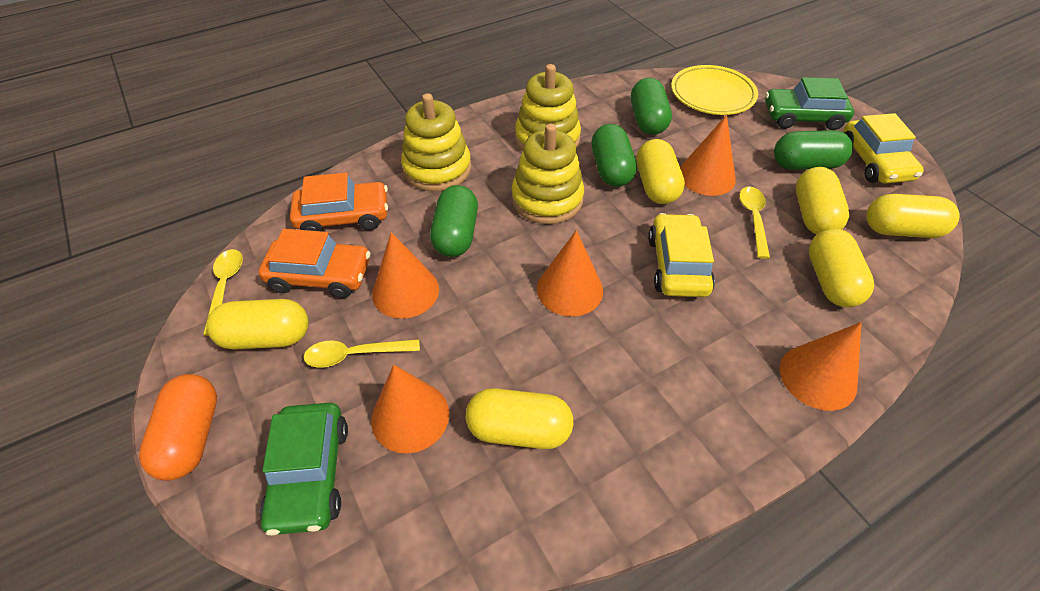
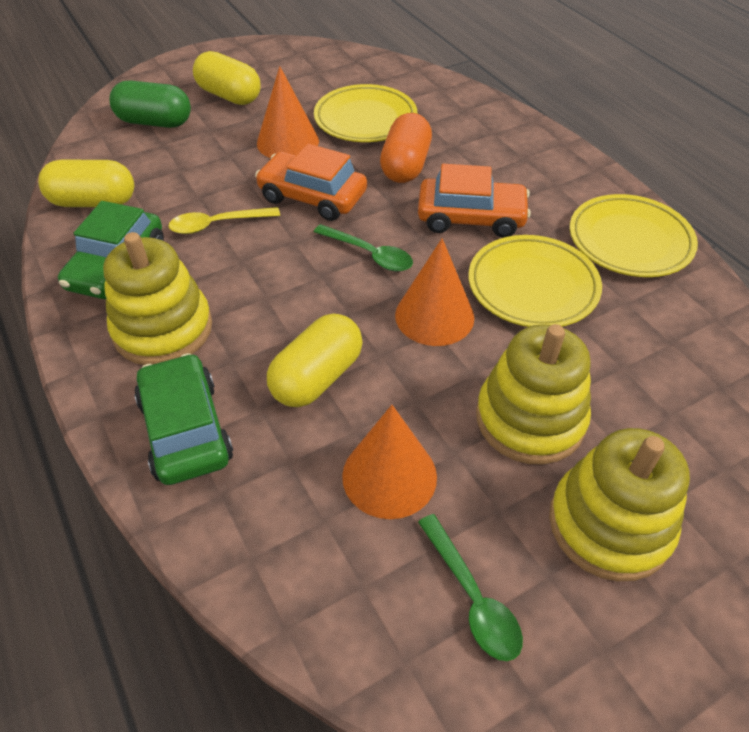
green capsule: [430,185,478,257] [592,124,637,187] [631,78,672,135] [774,130,853,170] = 4 -> [109,81,191,128] = 1
green spoon: none = 0 -> [314,224,413,271] [418,514,523,661] = 2
orange cone: [371,365,449,453] [372,232,439,319] [537,230,603,316] [680,115,736,196] [780,322,862,411] = 5 -> [257,66,319,158] [342,405,437,519] [395,238,474,346] = 3
yellow capsule: [207,299,309,350] [466,388,574,449] [637,139,685,204] [796,167,849,235] [809,229,874,307] [867,194,960,238] = 6 -> [38,160,134,207] [193,51,261,105] [267,314,363,407] = 3
yellow car: [648,213,715,297] [843,113,924,184] = 2 -> none = 0
yellow plate: [671,65,758,115] = 1 -> [314,84,417,142] [468,235,602,327] [570,194,698,277] = 3
yellow spoon: [203,249,243,336] [304,339,420,368] [739,186,770,259] = 3 -> [168,207,280,234] = 1

